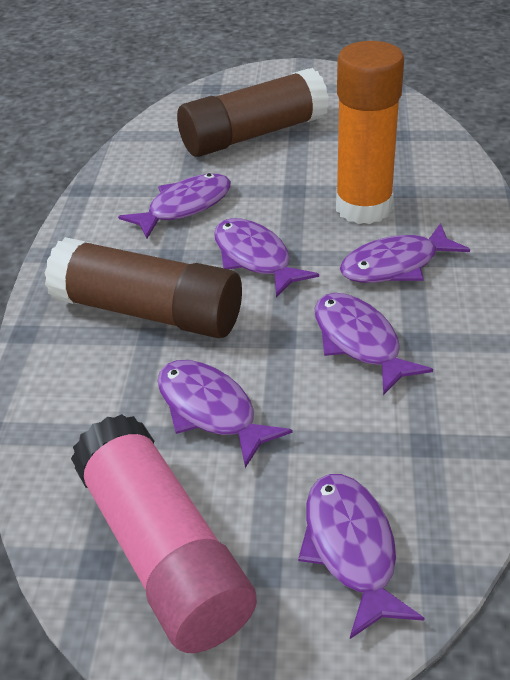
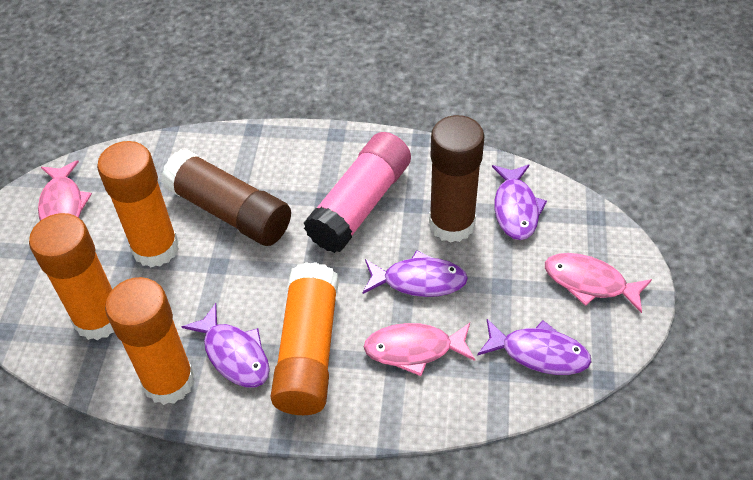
orange glue stick: [336,41,404,224] = 1 -> [29,213,114,340] [97,141,179,267] [105,277,194,405] [271,262,339,415] = 4
pink fish: none = 0 -> [38,160,92,221] [364,323,475,376] [545,253,652,313] = 3
purple fish: [118,173,231,239] [157,360,293,468] [214,218,319,298] [298,474,424,639] [315,293,433,395] [340,223,470,283] = 6 -> [182,303,270,387] [363,250,468,297] [477,319,592,375] [492,164,547,240] = 4

